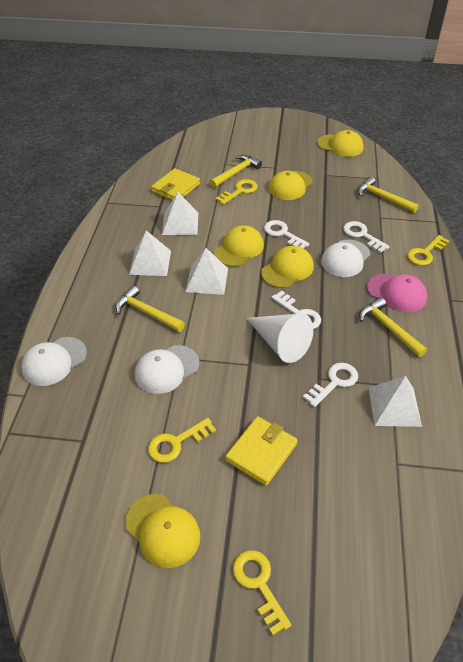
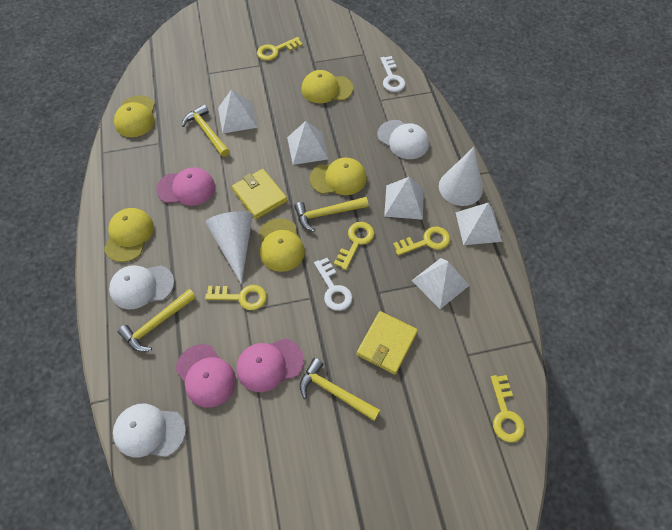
pink cap: [367,274,427,312] = 1 -> [157,167,215,206] [176,344,236,408] [237,338,304,392] = 3
white cone: [246,313,313,363] = 1 -> [205,211,253,284] [439,147,483,206] = 2
white key: [264,220,309,248] [271,291,321,329] [303,363,358,407] [343,221,390,253] = 4 -> [314,258,352,311] [380,56,405,92] = 2
white pyramid: [129,230,171,276] [162,192,198,235] [185,248,228,295] [369,376,422,427] = 4 -> [218,89,257,134] [287,121,328,165] [384,177,424,220] [412,258,470,309] [455,203,502,245] = 5
yellow key: [148,418,216,463] [216,179,258,205] [233,550,291,635] [407,235,449,266] = 4 -> [205,285,267,310] [257,37,303,61] [334,222,374,270] [393,227,450,256] [490,375,525,442] = 5

